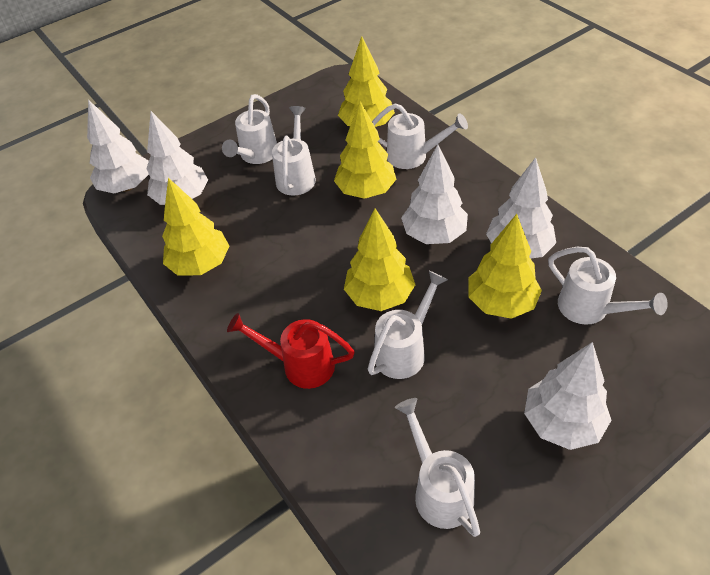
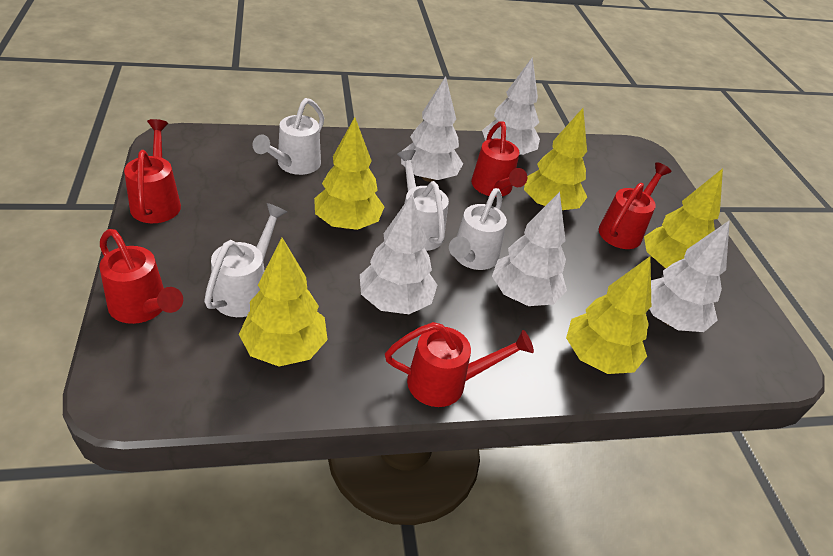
red watering can: [227,313,355,389] = 1 -> [99,229,183,324] [124,119,181,223] [385,322,534,407] [471,121,527,197] [599,163,672,249] = 5
white watering can: [222,94,277,164] [272,106,316,196] [368,271,448,379] [372,103,468,169] [395,398,480,537] [548,247,668,325] = 6 -> [204,203,287,317] [253,98,324,175] [397,150,449,251] [449,188,507,270] = 4

